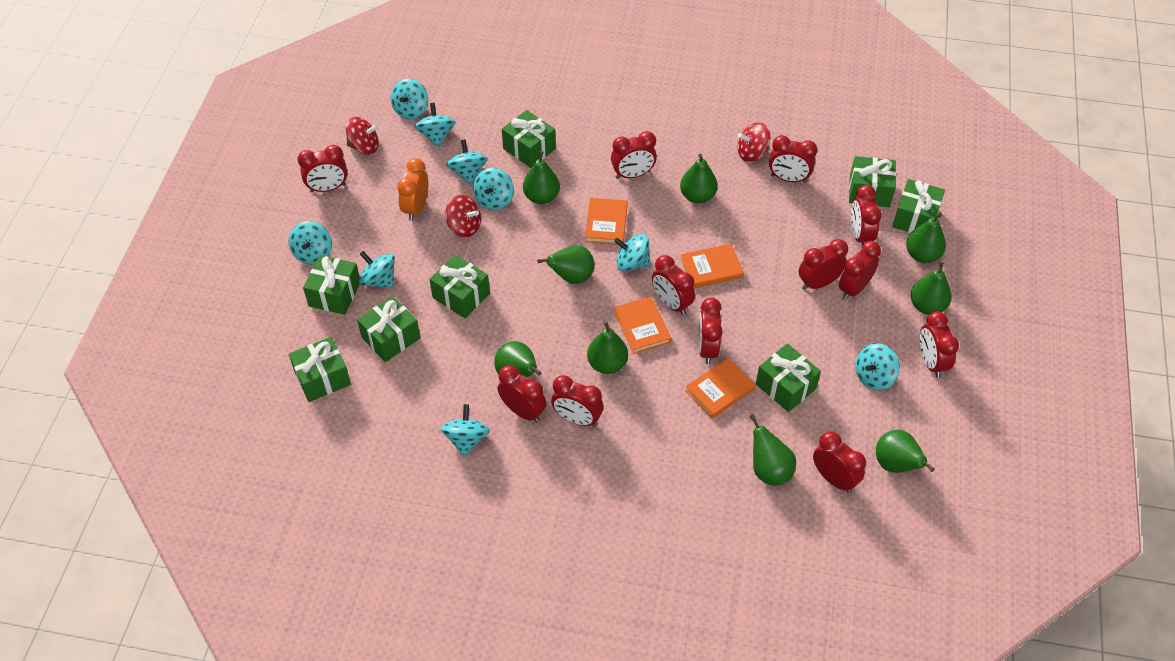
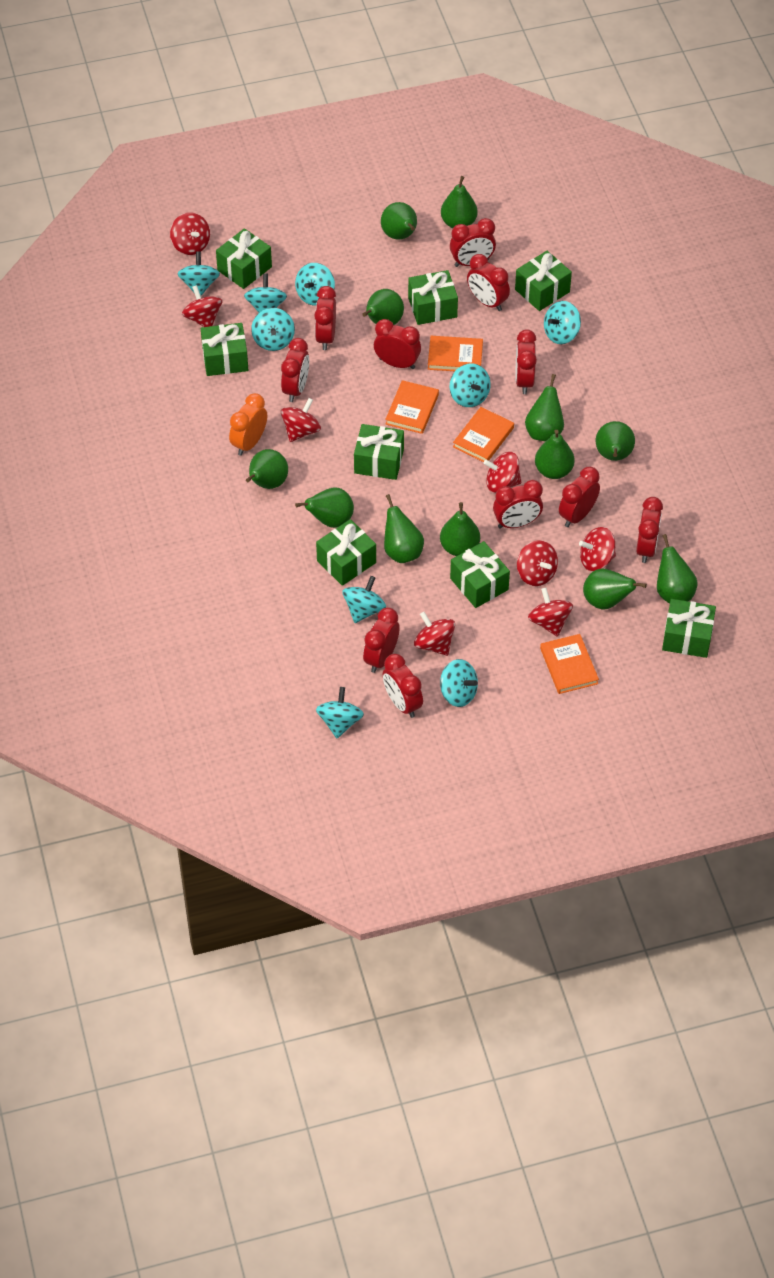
green pear: [494,341,541,378] [523,151,560,204] [537,245,595,284] [587,321,628,374] [680,154,718,204] [749,414,796,486] [876,430,935,473] [906,212,946,263] [911,261,952,315] = 9 -> [246,449,288,489] [295,487,354,528] [362,289,404,325] [381,202,417,240] [384,494,424,563] [440,502,480,556] [441,176,478,228] [525,374,564,442] [535,430,575,479] [583,569,647,610] [596,421,635,461] [657,534,698,604] = 12
red clock: [298,145,348,193] [498,365,547,422] [551,375,603,427] [611,131,657,179] [652,255,695,315] [698,298,723,364] [769,135,817,183] [799,239,848,290] [813,431,866,493] [839,241,881,300] [851,185,882,245] [919,311,959,378] = 12 -> [281,338,309,402] [314,286,336,350] [363,607,400,673] [374,319,421,369] [383,654,423,718] [450,218,496,267] [467,254,510,311] [493,480,543,529] [516,329,537,394] [559,467,600,527] [636,497,663,563] = 11
red spinning top: [346,117,379,155] [445,195,481,238] [738,122,770,162] = 3 -> [170,212,210,255] [182,285,222,327] [281,398,321,442] [414,612,455,656] [483,452,521,493] [517,540,558,586] [528,588,573,637] [579,527,616,572] = 8

